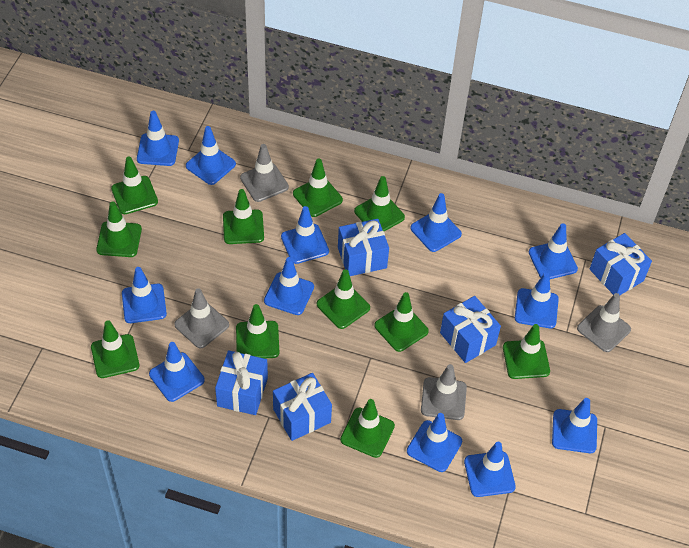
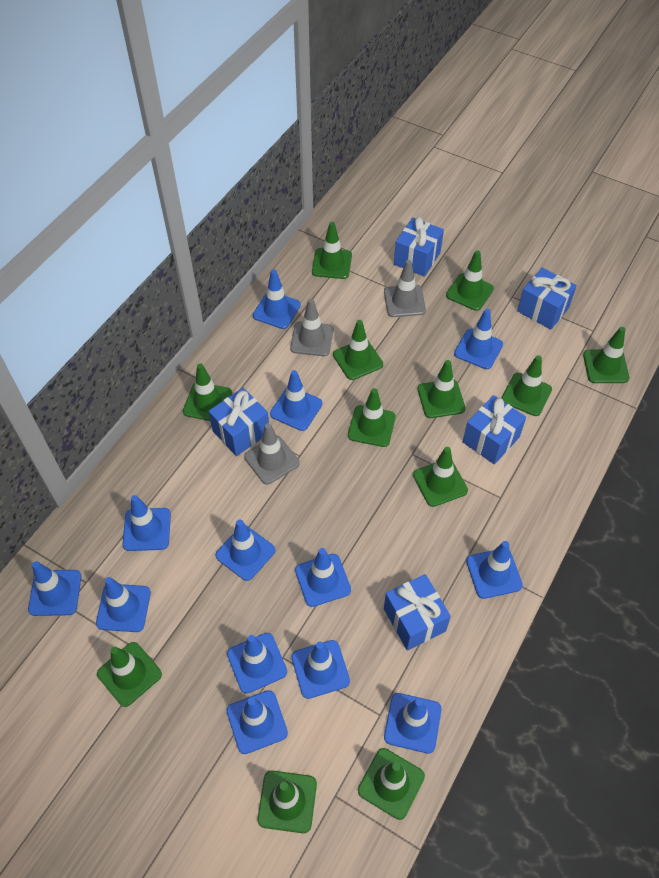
blue traffic cone: [122,267,167,323] [137,111,179,166] [149,342,205,402] [186,126,236,185] [264,257,314,315] [281,206,329,264] [407,413,462,472] [410,193,462,252] [464,442,516,497] [515,272,559,328] [529,224,578,279] [552,398,597,453] = 12 -> [28,561,81,616] [96,577,151,632] [122,495,171,551] [215,519,275,581] [227,633,287,694] [227,690,288,754] [253,269,301,329] [270,370,322,431] [291,640,350,699] [295,548,351,607] [384,693,442,754] [454,309,503,369] [466,541,523,599] = 13
green traffic cone: [91,320,139,378] [96,201,142,257] [111,157,158,214] [223,189,264,244] [236,304,279,358] [293,158,343,217] [317,269,370,329] [340,399,395,458] [354,176,405,231] [374,292,429,352] [503,324,550,379] = 11 -> [97,642,162,707] [183,364,232,421] [257,771,317,833] [312,222,352,279] [333,320,383,380] [348,388,396,447] [358,748,425,820] [413,447,468,507] [417,360,466,418] [446,250,494,311] [502,355,552,416] [583,327,629,383] = 12
grey traffic cone: [174,288,229,348] [240,144,289,202] [421,364,467,420] [577,293,631,352] = 4 -> [244,423,300,484] [290,299,334,356] [384,260,426,317] = 3

